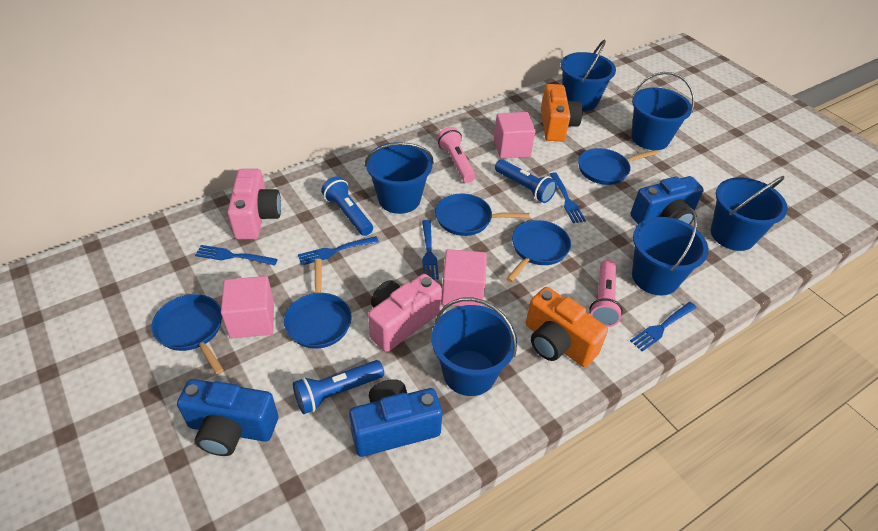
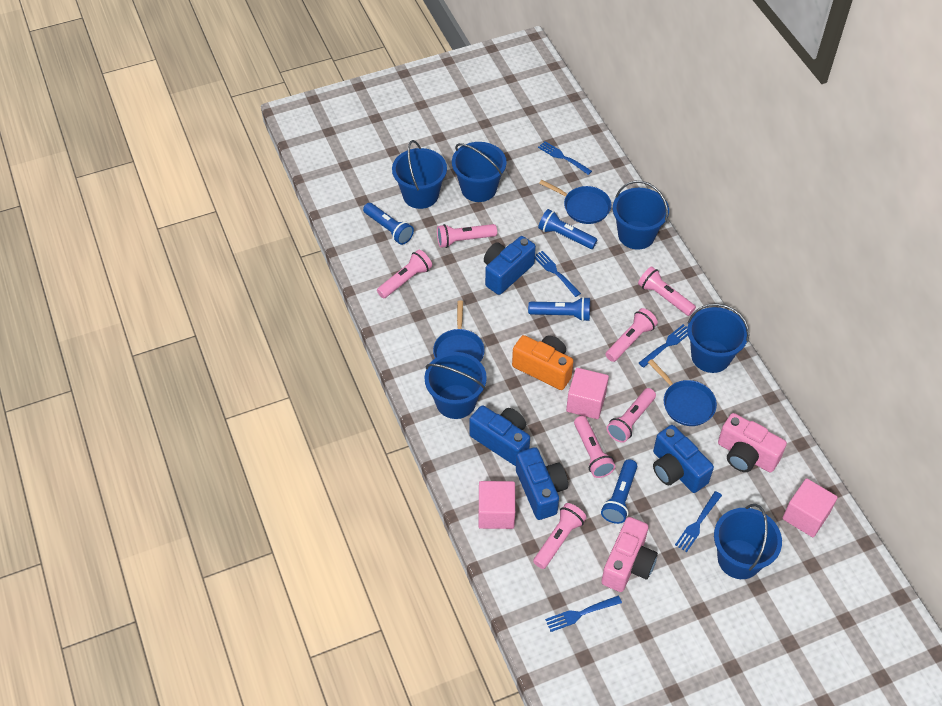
blue camera: [177,379,278,456] [349,379,443,457] [630,176,704,224] = 3 -> [469,405,530,466] [484,236,536,295] [516,447,568,520] [653,425,714,493] = 4
blue flashlight: [293,360,384,414] [321,176,373,236] [495,159,557,203] = 3 -> [363,203,414,245] [528,297,590,321] [538,209,597,249] [601,459,637,524] = 4
blue pan: [152,294,224,374] [284,259,352,349] [435,194,529,236] [506,220,571,282] [578,148,658,185] = 5 -> [433,300,485,362] [539,180,611,224] [648,359,717,426] = 3
orange camera: [526,287,608,367] [541,84,583,141] = 2 -> [512,335,573,390] = 1
pink flashlight: [437,127,475,183] [589,259,623,327] = 2 -> [377,250,432,298] [437,224,497,248] [533,503,587,569] [574,416,616,478] [605,308,658,362] [607,388,656,443] [638,266,696,316] = 7

